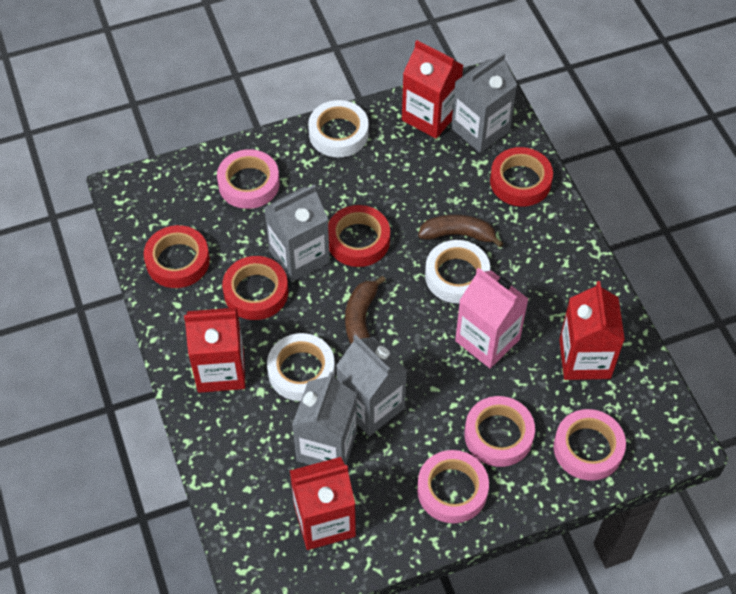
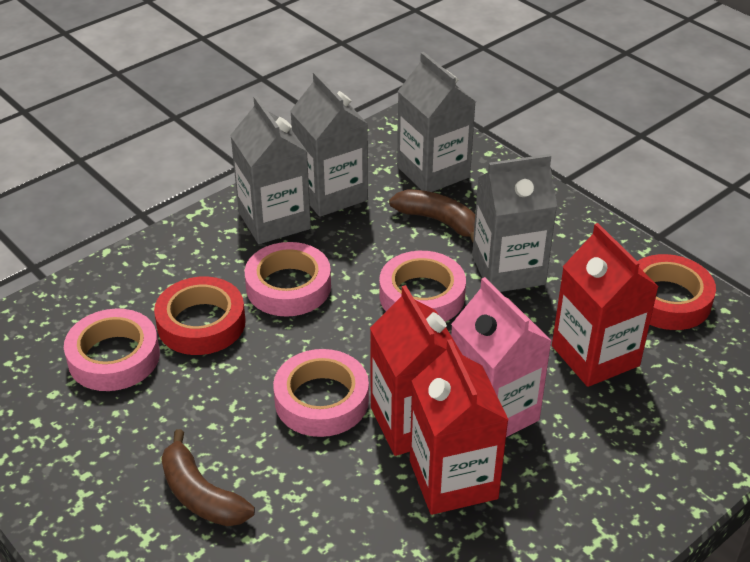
red carton: [184,308,245,393] [290,457,356,550] [402,40,464,139] [559,281,625,380] = 4 -> [370,285,462,456] [410,339,509,515] [552,223,659,387] = 3
red tape: [144,225,210,288] [222,256,288,320] [328,205,390,267] [490,147,553,207] = 4 -> [154,277,246,355] [637,254,716,330] = 2
white tape: [267,333,335,401] [308,100,369,157] [425,240,490,303] = 3 -> none = 0

